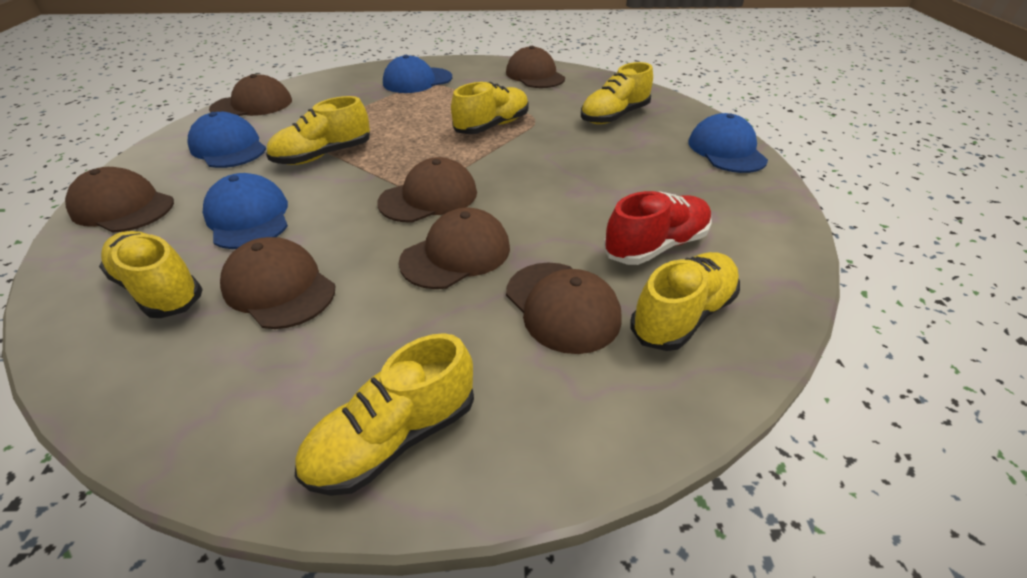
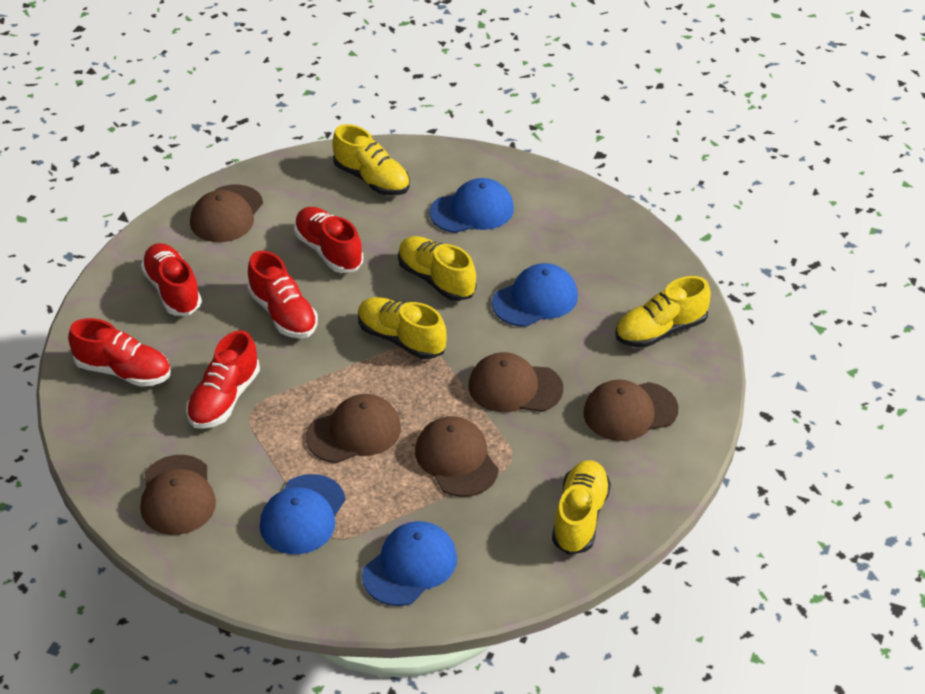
brown cap: [65,167,174,233] [209,74,292,116] [220,237,335,329] [377,157,477,222] [399,207,510,289] [506,46,565,88] [506,263,622,354] = 7 -> [141,455,216,535] [190,184,263,242] [306,394,401,463] [415,416,499,497] [469,352,563,412] [583,379,678,441] = 6
red shoe: [603,191,712,265] = 1 -> [68,318,171,387] [141,243,202,315] [186,330,260,429] [248,251,318,338] [294,207,363,273] = 5
yellow shoe: [99,231,203,318] [266,96,370,165] [295,333,474,496] [451,82,529,134] [581,62,653,124] [630,252,740,351] = 6 -> [332,124,410,195] [358,297,447,359] [398,236,476,301] [552,460,611,555] [615,276,711,348] = 5

